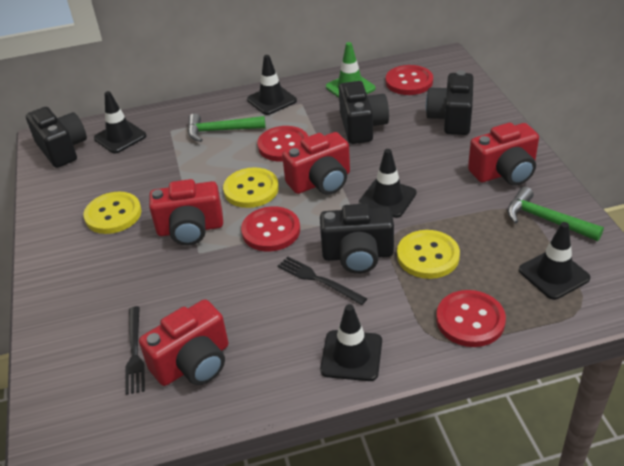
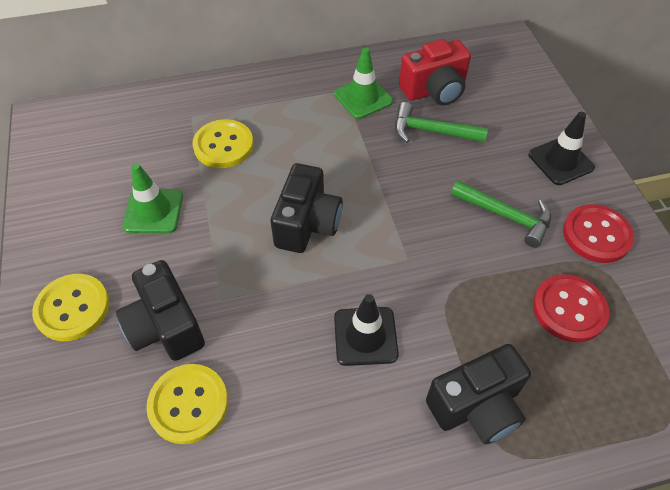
black camera: [26,107,87,168] [320,204,394,274] [339,81,389,144] [426,70,473,135] = 4 -> [116,260,205,361] [271,163,343,253] [426,344,531,444] = 3
black fork: [125,306,145,395] [278,256,367,305] = 2 -> none = 0
black traffic cone: [94,91,147,153] [247,55,297,115] [320,304,382,381] [359,149,417,218] [519,222,590,300] = 5 -> [334,294,399,366] [528,112,595,185] = 2
green traffic cone: [326,42,376,98] = 1 -> [123,163,183,233] [334,47,393,119] = 2
red button: [241,206,300,251] [257,126,308,162] [386,65,433,95] [436,290,506,347] = 4 -> [533,274,609,342] [563,204,634,263] = 2
red camera: [139,299,229,386] [149,179,223,246] [282,132,350,195] [468,123,539,186] = 4 -> [399,39,471,106] = 1

